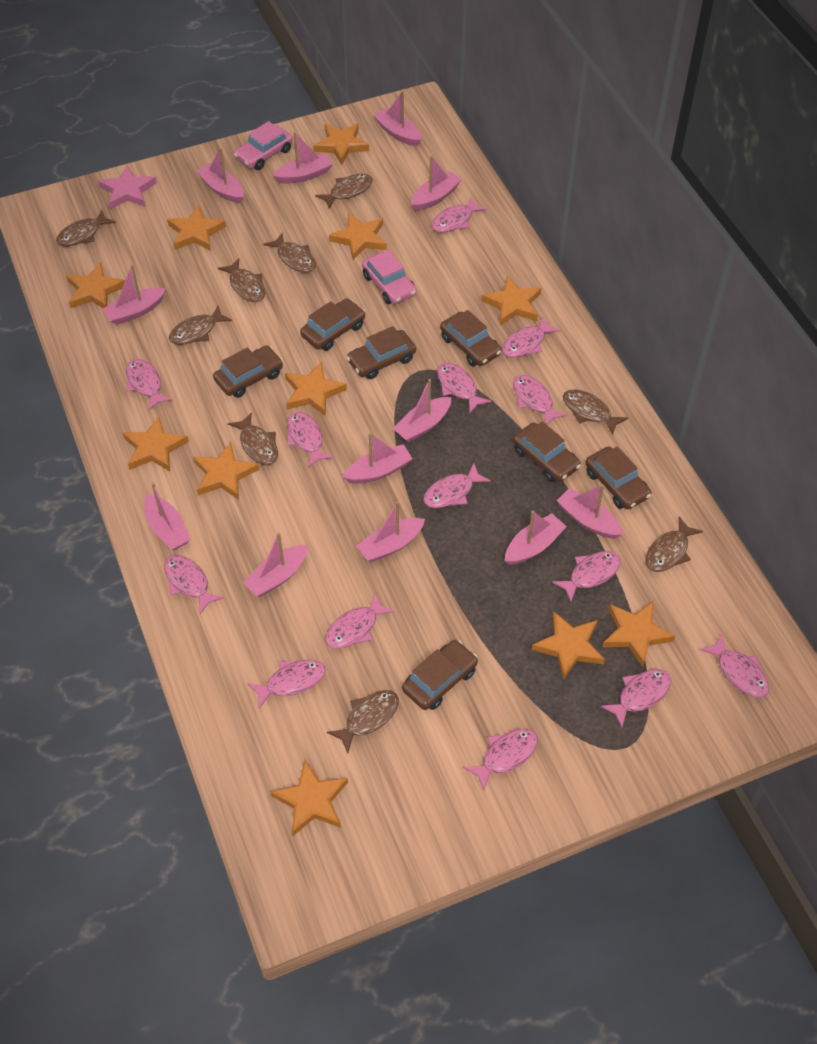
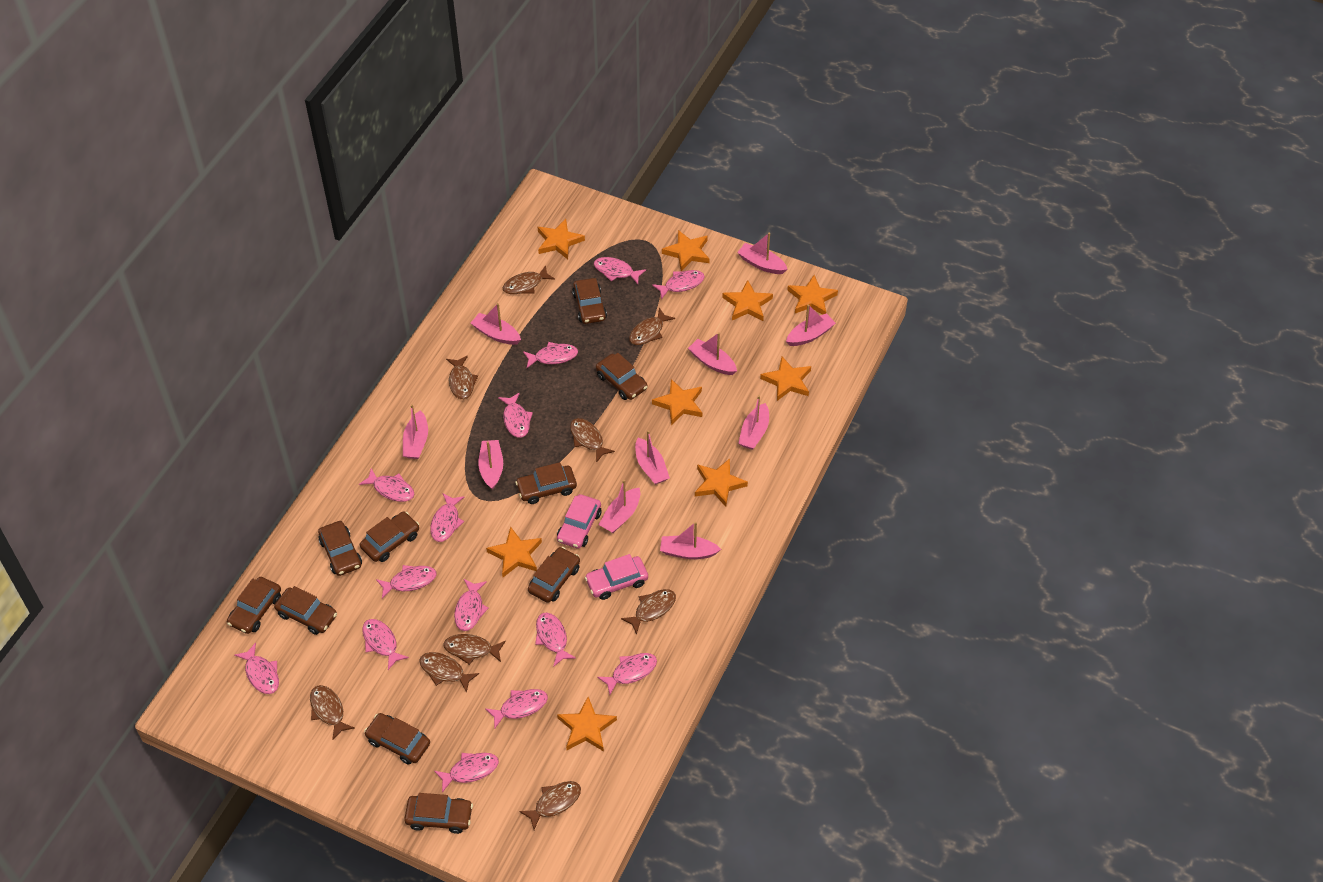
brown car: [213,345,283,398] [300,298,365,351] [346,326,416,379] [402,640,478,710] [440,310,502,367] [513,421,581,482] [586,446,651,509] = 7 -> [227,577,281,634] [274,586,337,635] [318,521,362,576] [360,511,419,562] [364,713,430,765] [404,793,473,834] [515,462,577,504] [528,547,580,603] [572,278,607,324] [596,353,648,400] = 10
orange star: [66,262,125,308] [122,416,189,472] [167,205,226,251] [193,442,259,500] [271,760,348,836] [285,361,347,417] [313,123,369,165] [329,213,386,260] [482,276,542,326] [532,611,605,680] [602,601,675,667] = 11 -> [486,527,542,577] [538,219,585,259] [557,697,617,752] [652,379,702,425] [662,230,710,271] [695,458,748,507] [722,280,773,321] [760,357,811,401] [787,275,838,315] = 9
pink boat: [102,265,166,325] [144,483,191,550] [196,148,244,203] [243,532,308,597] [272,132,333,184] [343,432,413,484] [356,501,425,562] [373,91,421,146] [393,379,452,443] [411,156,462,211] [505,511,567,565] [557,484,623,539] = 12 -> [403,404,428,459] [471,303,521,345] [478,440,503,490] [598,480,640,533] [635,430,670,485] [660,522,721,559] [688,332,737,375] [737,233,788,274] [738,395,769,450] [786,304,836,346] = 10
pink star: [98,165,157,209] = 1 -> none = 0

